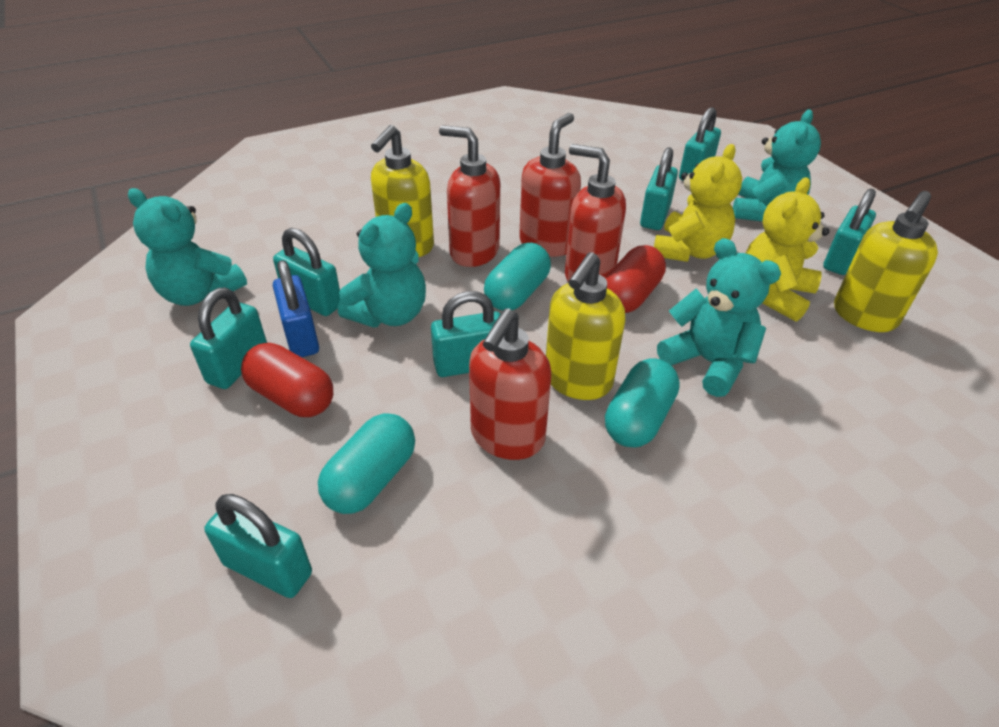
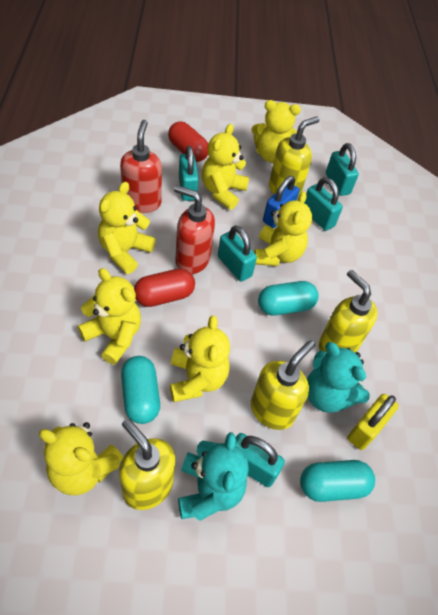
red soap dispenser: [439,125,500,267] [469,308,551,460] [519,113,581,257] [565,144,626,282] = 4 -> [120,120,162,213] [174,185,215,274] = 2
turquoise padlock: [190,288,267,389] [204,494,312,598] [273,228,340,316] [431,291,500,377] [640,147,678,230] [679,107,721,181] [823,189,876,275] = 7 -> [179,146,199,201] [218,225,257,282] [235,433,285,487] [304,177,343,231] [326,143,359,196] = 5
turquoise teddy bear: [128,188,247,306] [338,203,426,328] [657,238,781,397] [733,110,821,222] = 4 -> [178,432,249,521] [307,342,370,413] = 2
yellow padlock: none = 0 -> [347,394,399,450] = 1
yellow soap dispenser: [371,125,434,257] [546,252,625,400] [834,191,938,332] = 3 -> [119,418,175,510] [251,340,315,430] [269,116,319,199] [319,270,378,353] = 4
yellow teddy bear: [654,144,742,262] [746,177,829,322] = 2 -> [39,422,123,495] [78,268,141,365] [98,182,156,274] [170,315,230,402] [202,124,249,210] [251,100,301,163] [254,191,312,266] = 7

